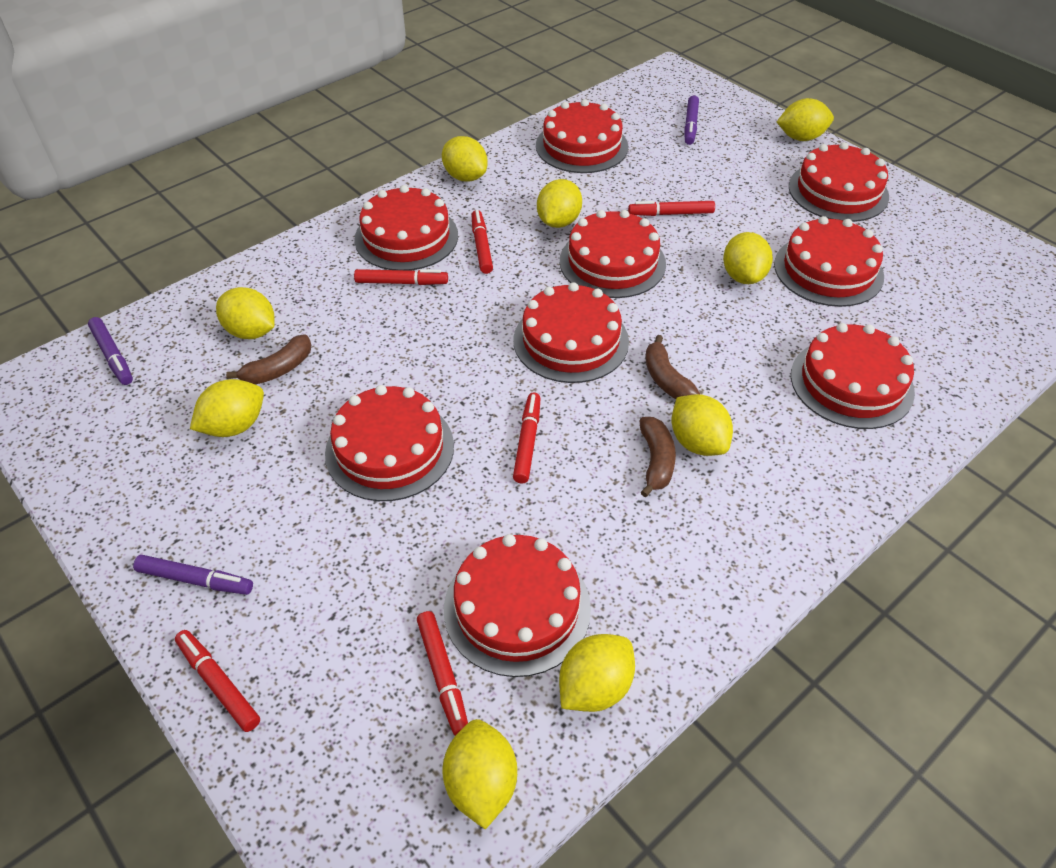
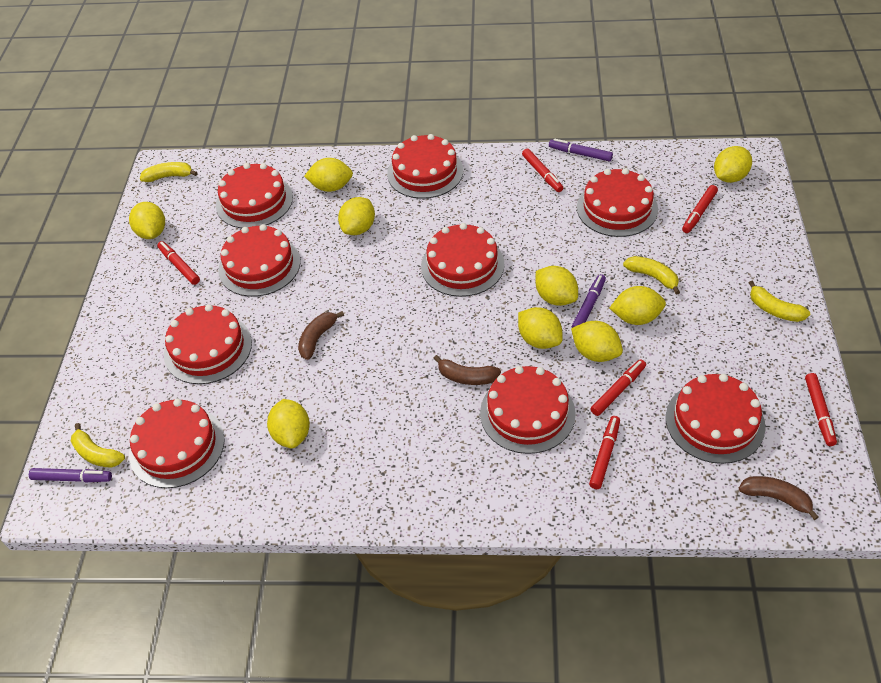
yellow banana: none = 0 -> [71,423,125,468] [140,162,198,182] [623,256,680,295] [749,281,810,322] = 4

